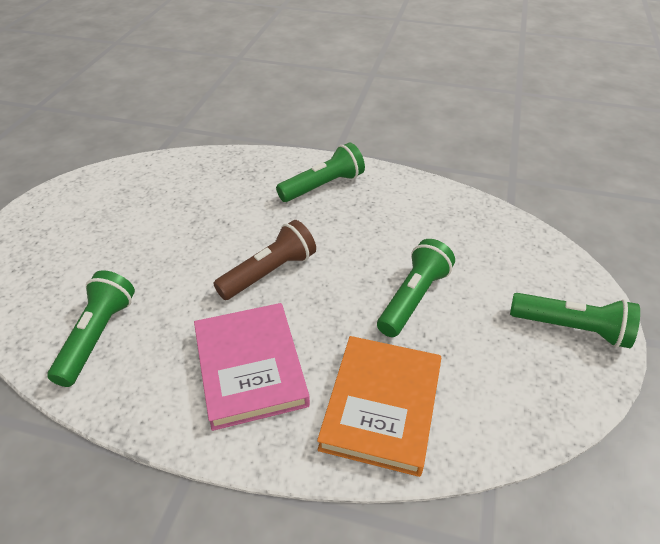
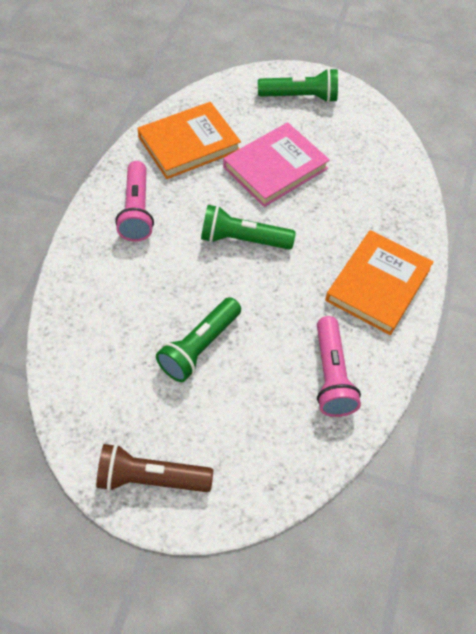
green flashlight: [47,270,135,387] [276,143,365,202] [377,239,455,337] [510,293,640,348] = 4 -> [156,297,241,382] [201,205,296,250] [258,68,338,103] = 3
orange book: [317,336,441,477] = 1 -> [137,102,241,179] [325,230,434,335] = 2
pink flashlight: none = 0 -> [115,161,154,242] [317,316,361,417] = 2

